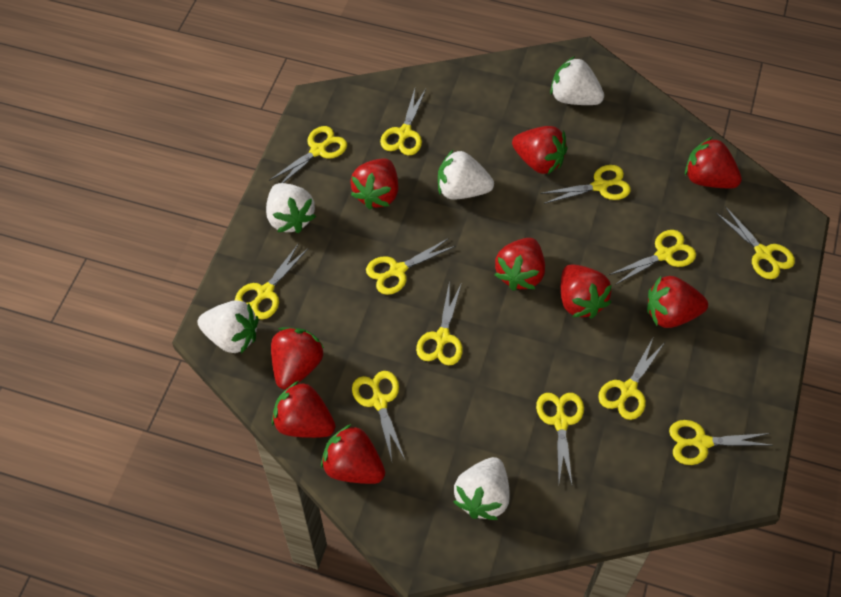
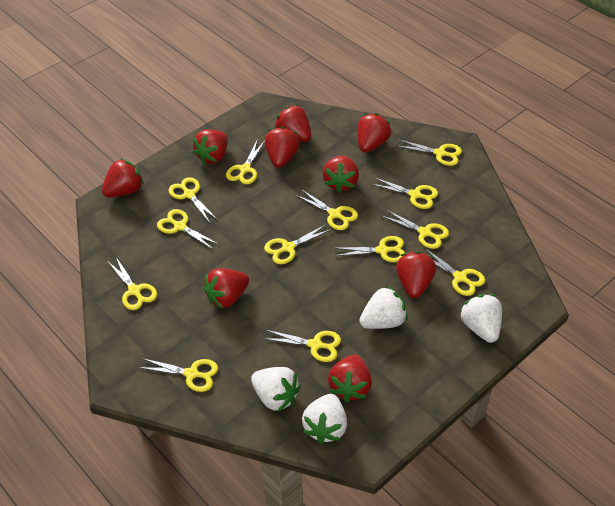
white strawberry: [197,300,259,354] [266,183,316,233] [438,150,494,200] [453,457,510,520] [550,56,604,105] = 5 -> [251,367,301,412] [302,394,347,444] [359,286,408,329] [460,294,502,343] = 4
yellow scissors: [235,243,308,319] [269,126,347,183] [352,371,405,461] [366,238,455,295] [380,89,426,155] [416,280,463,366] [536,393,584,484] [540,165,631,204] [598,336,666,420] [609,230,696,285] [669,420,771,465] [716,207,795,279] = 12 -> [108,257,157,310] [139,358,218,392] [157,209,218,249] [169,177,218,223] [226,139,265,184] [263,330,341,362] [264,225,331,264] [296,189,358,230] [334,236,405,262] [372,177,438,209] [382,210,449,249] [398,140,462,166] [424,248,485,296] = 13

